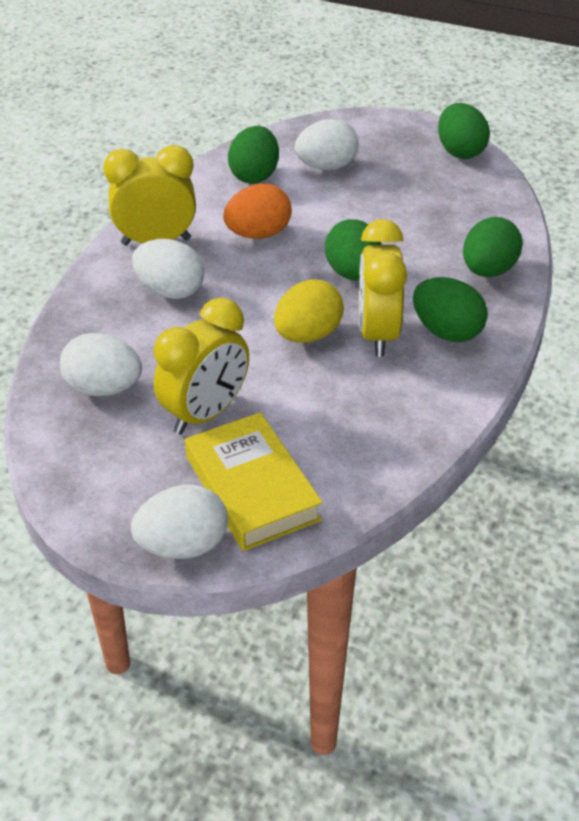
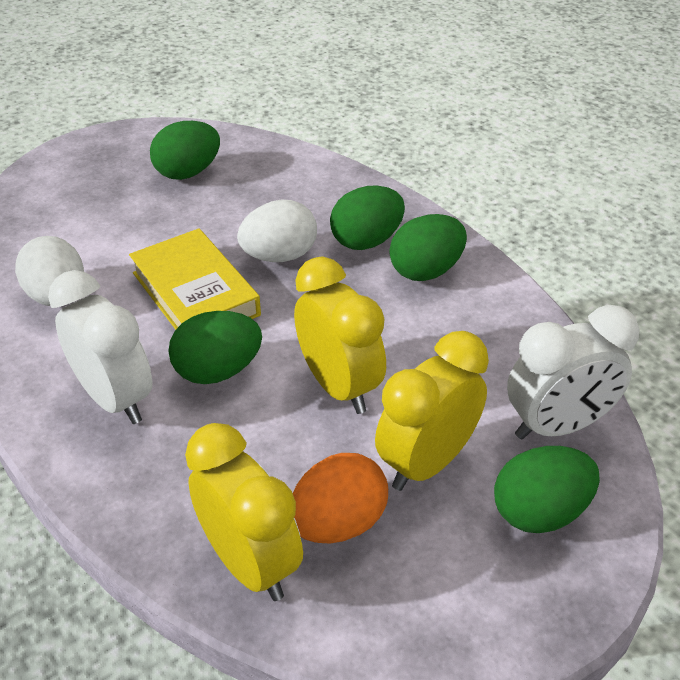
white clock: none = 0 -> [48,270,152,424] [507,305,640,439] = 2
white egg: [60,333,142,396] [131,485,228,559] [132,239,204,299] [295,119,358,170] = 4 -> [15,236,84,306] [237,199,317,262] = 2
yellow egg: [274,279,344,343] = 1 -> none = 0

